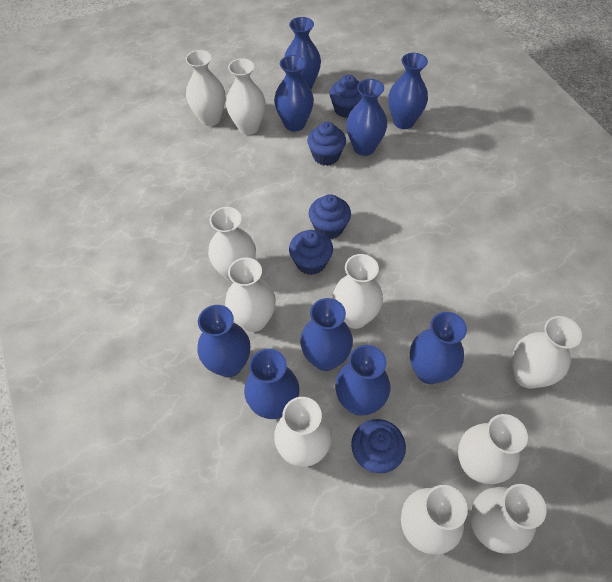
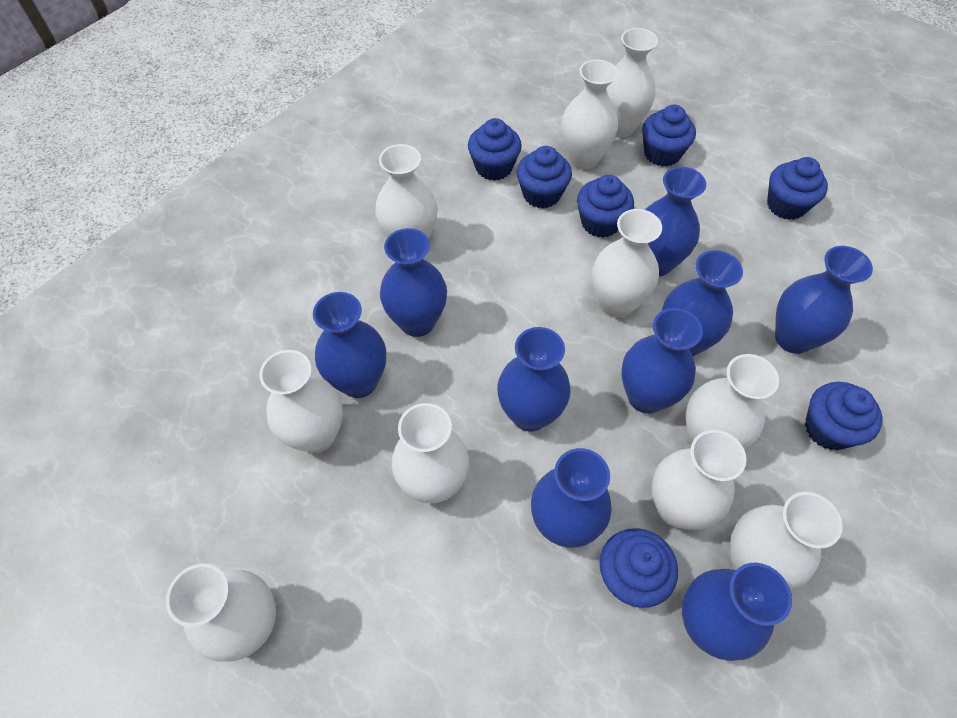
blue cupcake: [289,230,333,275] [307,122,346,166] [309,194,351,239] [329,75,362,118] [351,419,406,473] = 5 -> [468,118,522,181] [516,146,572,208] [577,175,634,238] [600,528,678,608] [642,105,696,167] [767,157,828,220] [805,382,883,451] = 7

